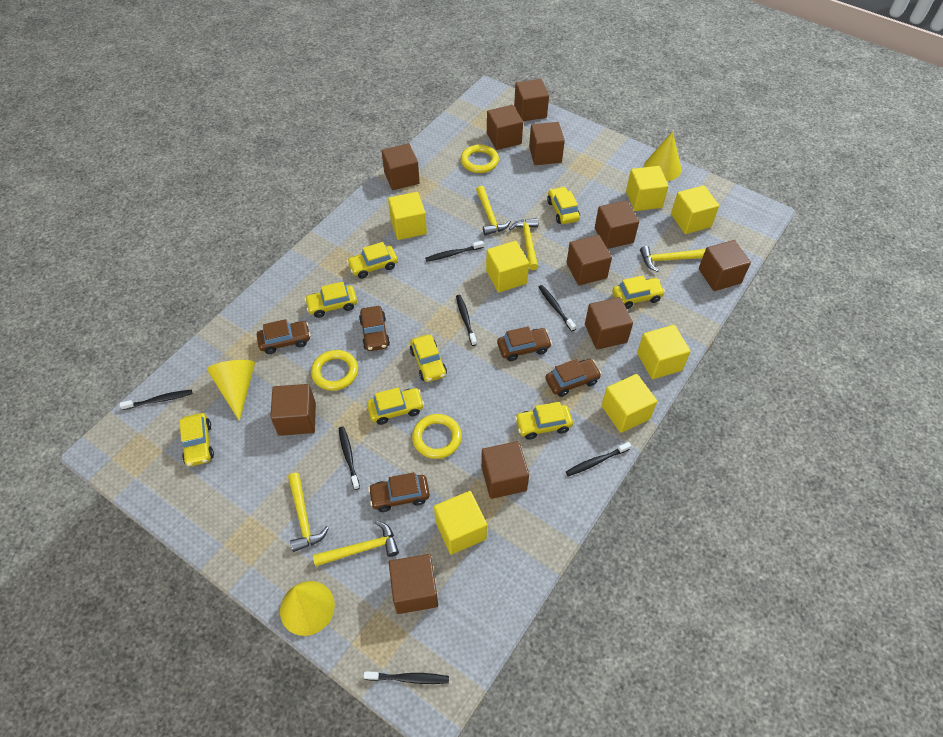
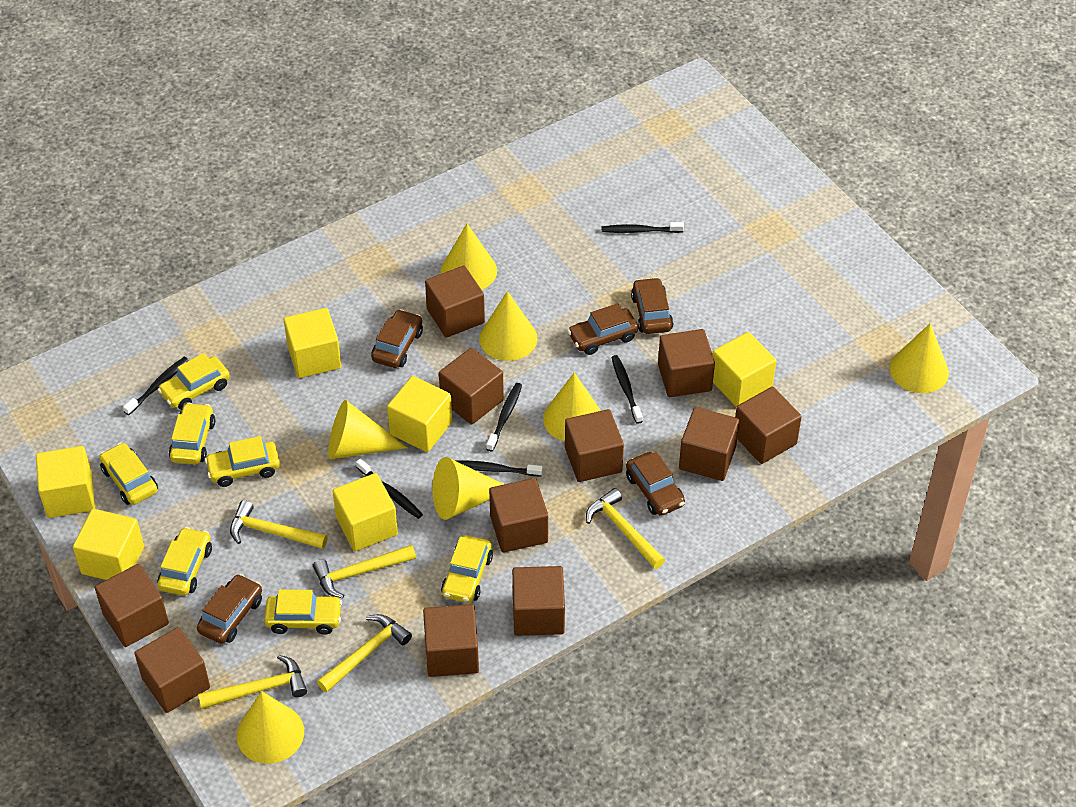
black toothbrush: [120,389,192,410] [339,426,360,490] [364,671,449,684] [425,241,484,262] [456,295,477,346] [539,285,576,331] [566,442,631,476] = 7 -> [123,357,189,415] [356,459,423,519] [457,461,543,477] [486,383,522,451] [602,222,684,233] [611,355,643,424] = 6
yellow car: [180,413,214,467] [304,282,357,318] [347,242,398,278] [367,387,424,425] [410,334,447,382] [515,402,573,440] [547,186,580,224] [612,276,665,309] = 8 -> [99,442,158,505] [158,353,230,410] [158,527,212,596] [169,403,215,464] [205,436,280,487] [264,589,342,635] [441,535,493,603] = 7
yellow cone: [207,360,255,421] [280,581,335,636] [644,131,681,181] = 3 -> [237,691,304,764] [328,400,408,459] [432,457,504,520] [441,224,497,290] [479,291,537,361] [543,372,601,442] [890,324,949,393] = 7
yellow cube: [388,192,427,240] [434,491,487,555] [486,241,529,292] [602,374,657,433] [626,166,669,211] [637,325,691,379] [671,185,719,234] = 7 -> [36,446,95,518] [73,509,144,580] [284,308,341,378] [333,473,398,551] [387,376,452,452] [712,332,776,407] = 6
yellow ring: [311,350,358,391] [412,414,462,459] [461,144,499,173] = 3 -> none = 0

